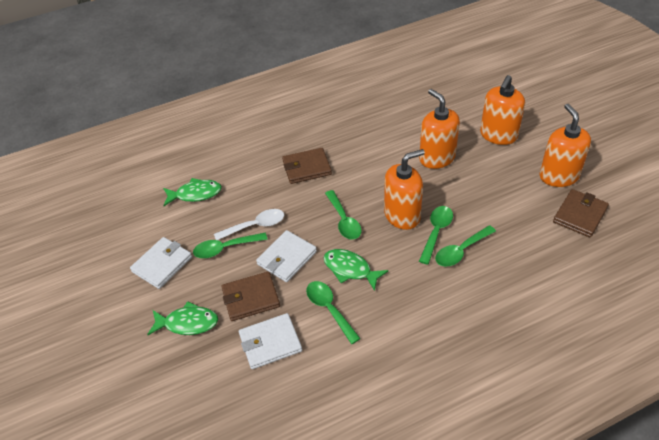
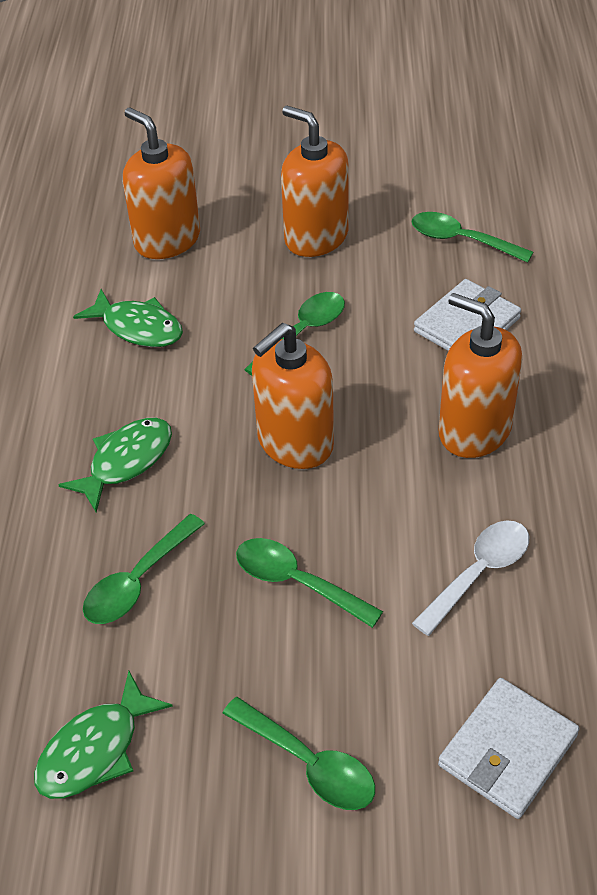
brown wallet: [221,271,280,321] [282,148,332,184] [553,189,609,237] = 3 -> none = 0
white wallet: [130,237,192,289] [239,313,302,369] [256,230,317,282] = 3 -> [414,279,521,351] [438,678,579,819] = 2

